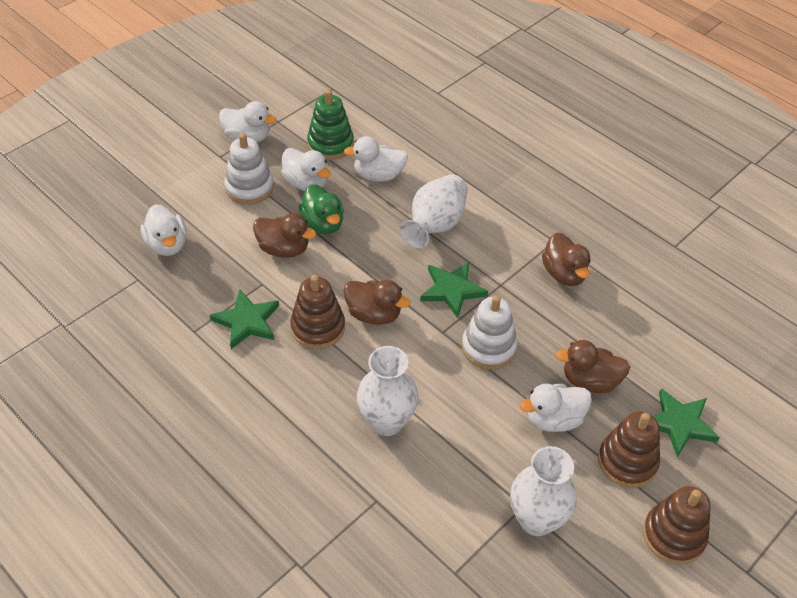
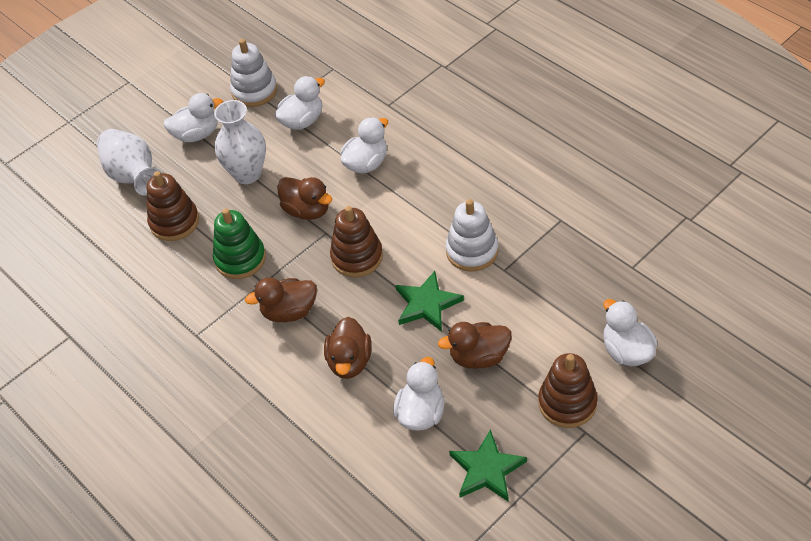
green duck: [299,184,344,234] = 1 -> none = 0
green star: [209,289,279,349] [420,262,488,318] [653,388,720,457] = 3 -> [395,271,464,332] [449,429,527,502] = 2
white vase: [357,346,419,436] [400,174,468,248] [510,446,576,536] = 3 -> [97,129,162,196] [214,100,266,184] = 2

